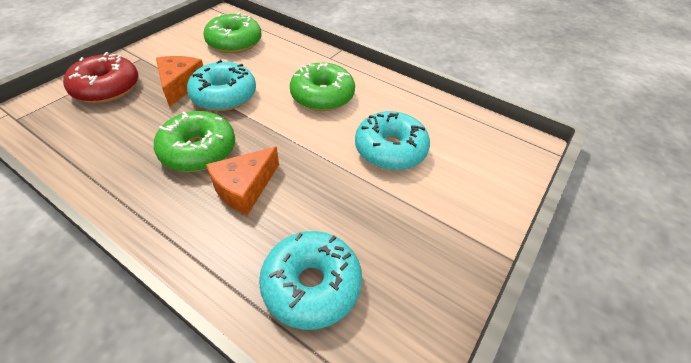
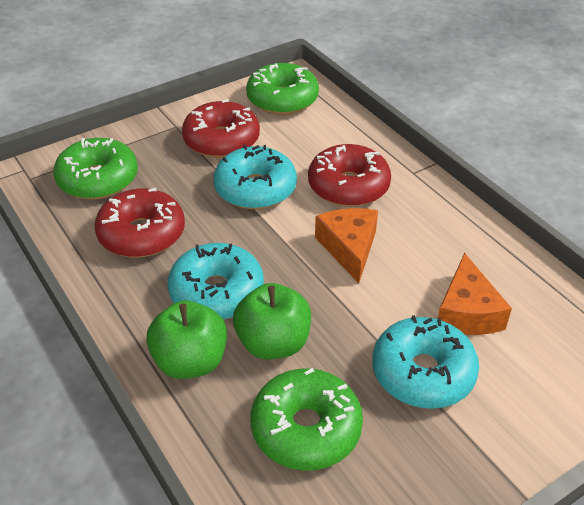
green apple: none = 0 -> [146,301,227,379] [233,283,311,359] = 2
red donut: [63,52,139,103] = 1 -> [94,188,185,257] [182,99,260,158] [308,144,391,207] = 3

